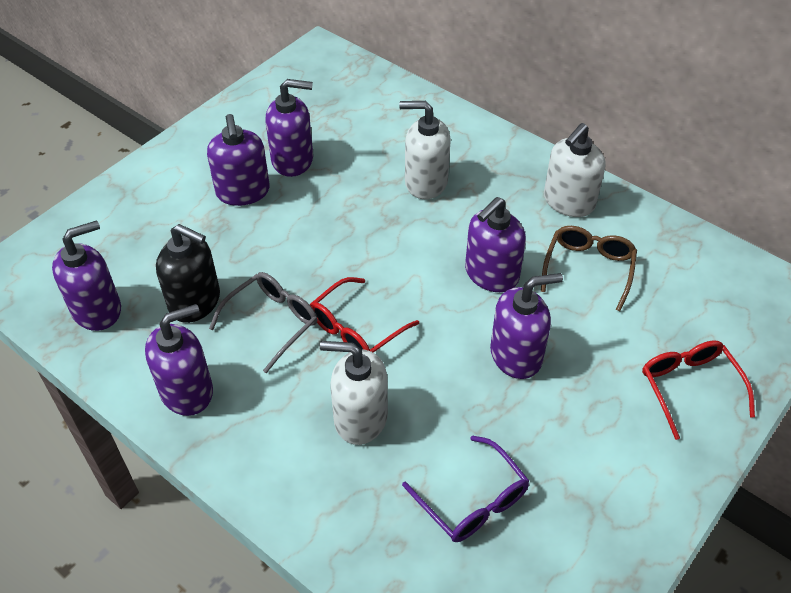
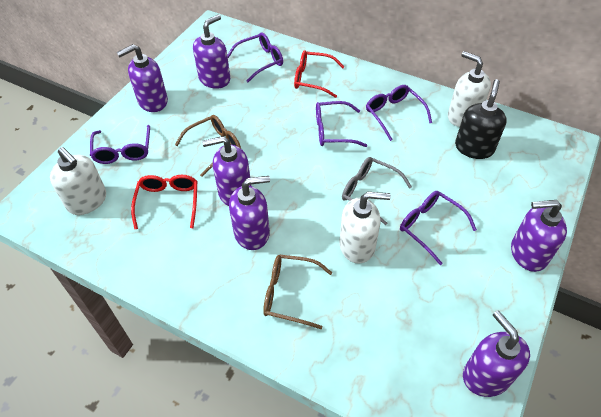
brown glasses: [541,226,637,311] = 1 -> [175,115,241,177] [263,255,332,329] = 2
purple glasses: [402,435,529,542] = 1 -> [90,125,150,164] [227,32,283,82] [316,101,367,147] [366,85,432,141] [400,191,477,265] = 5

